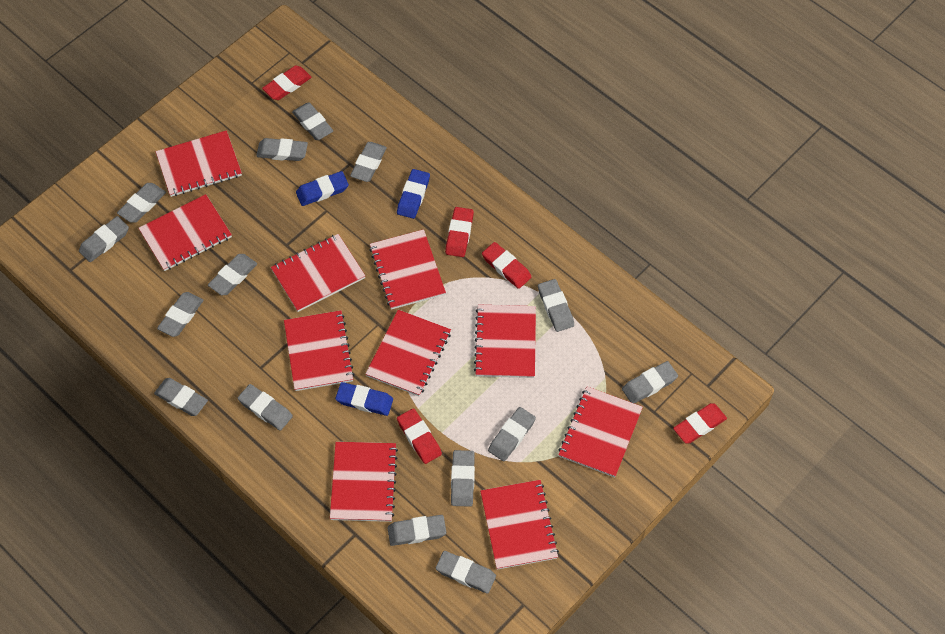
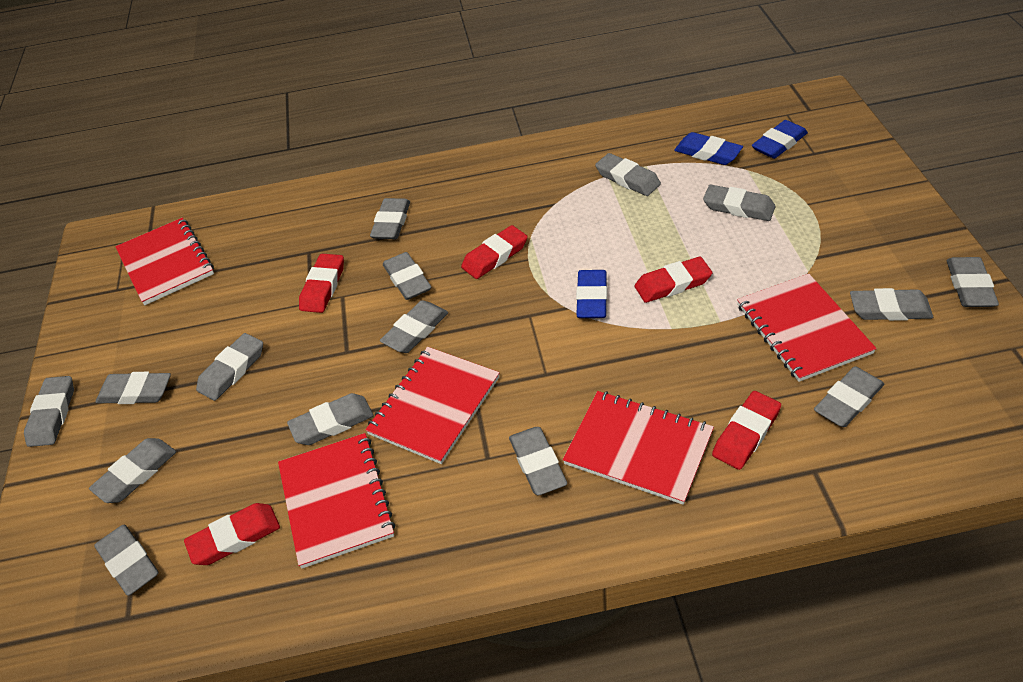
red notebook: [139,194,232,271] [155,130,242,197] [271,234,365,312] [284,310,355,391] [330,442,398,522] [366,310,451,396] [369,229,446,310] [474,304,536,378] [480,480,559,570] [558,387,643,477] = 10 -> [115,218,214,305] [278,433,395,569] [365,347,500,464] [563,391,714,505] [737,274,877,382] = 5

